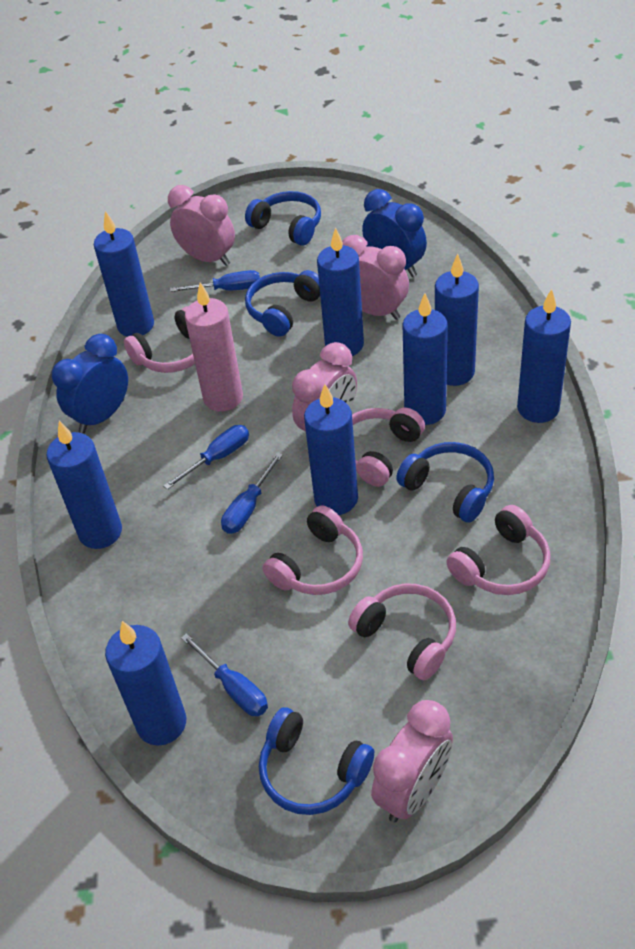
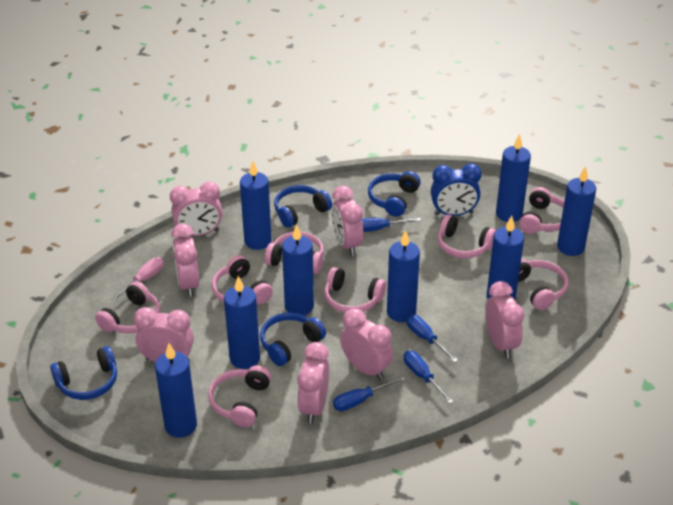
blue clock: [52,334,128,433] [362,189,427,277] = 2 -> [431,164,482,216] = 1
pink candle: [185,283,243,412] = 1 -> none = 0
pink clock: [168,185,235,266] [292,342,357,431] [342,235,409,320] [371,700,453,823] = 4 -> [134,307,194,362] [170,181,222,236] [171,224,200,297] [297,342,329,424] [332,186,364,256] [340,309,393,380] [486,281,524,358] = 7
pink headphones: [124,306,195,373] [263,505,363,595] [348,584,456,680] [352,407,425,487] [446,505,550,595] = 5 -> [95,281,160,334] [208,365,271,427] [212,255,273,304] [265,232,324,274] [325,267,386,313] [438,214,496,258] [518,258,568,310] [519,187,564,234] = 8
pink screwdriver: none = 0 -> [111,257,164,301] = 1

